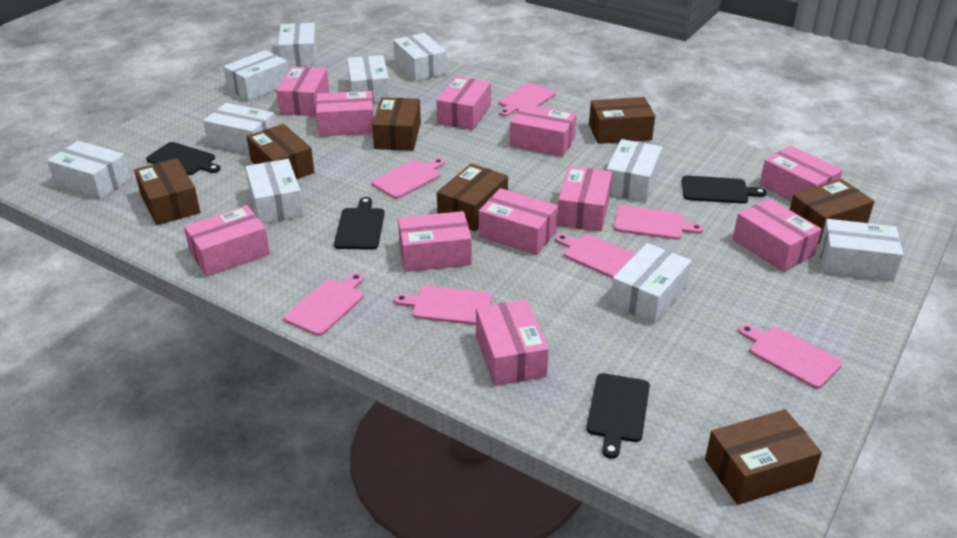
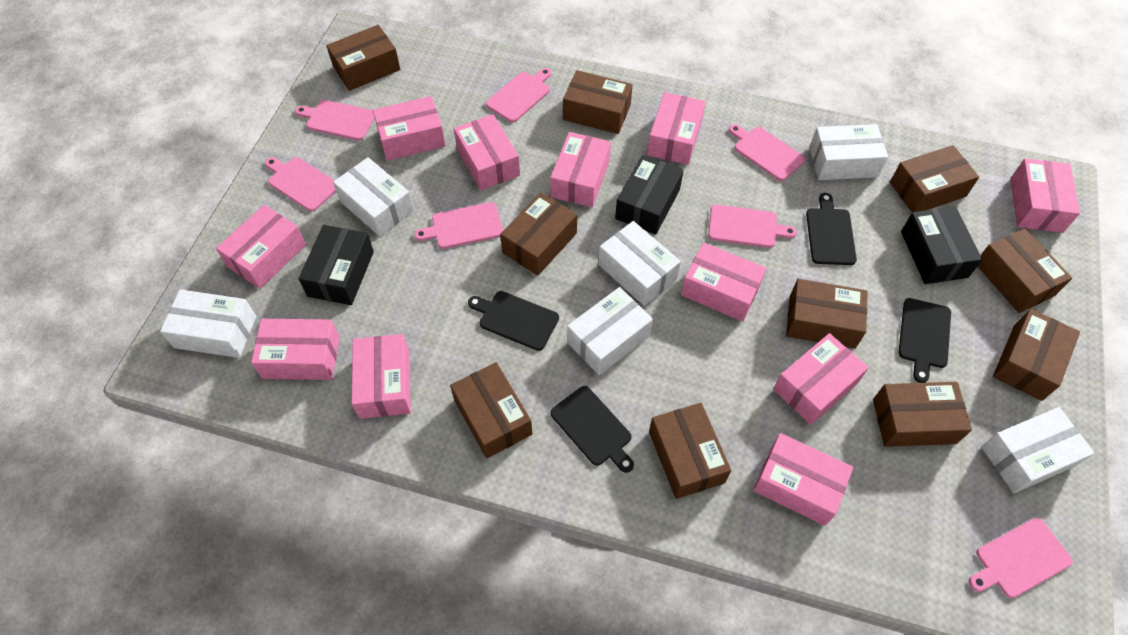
black box: none = 0 -> [299,225,374,305] [615,155,684,235] [901,206,982,284] = 3
brown box: [134,158,200,225] [247,124,314,179] [372,97,421,151] [437,163,508,231] [589,97,655,144] [705,409,822,505] [789,179,874,244] = 7 -> [326,25,400,91] [450,362,532,458] [500,192,577,275] [563,70,633,134] [649,403,732,499] [786,279,868,349] [873,382,972,447] [890,145,979,212] [977,228,1072,313] [993,309,1080,401] = 10
white box: [47,141,130,200] [203,103,276,154] [223,50,289,101] [245,159,304,224] [278,23,317,67] [347,55,390,103] [393,33,447,82] [606,139,662,202] [610,243,691,324] [819,219,903,282] = 10 -> [160,290,256,358] [333,157,414,236] [567,287,653,375] [598,221,681,306] [809,124,888,180] [981,407,1095,493] = 6

